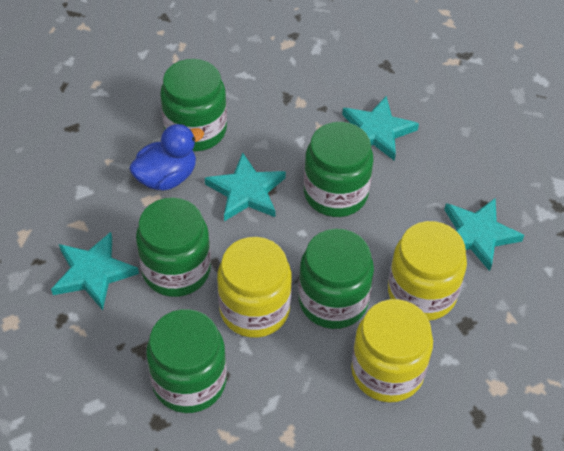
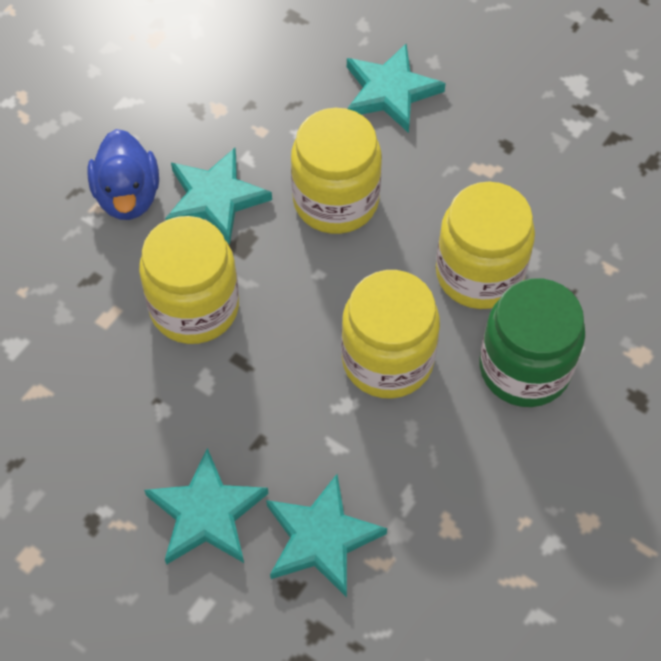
green jar: [136,197,211,297] [146,309,226,413] [160,59,227,151] [299,228,374,329] [304,122,373,217] = 5 -> [480,278,585,407] = 1
yellow jar: [217,237,292,338] [351,299,433,402] [388,221,467,321] = 3 -> [139,216,239,344] [291,108,382,234] [341,270,440,399] [436,182,535,309] = 4

